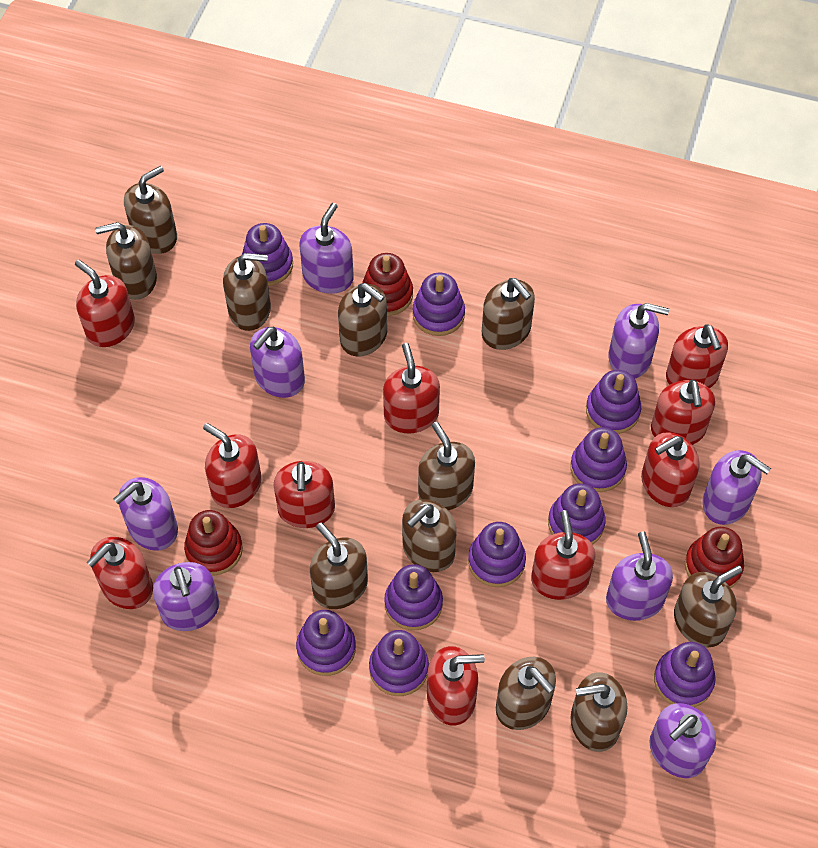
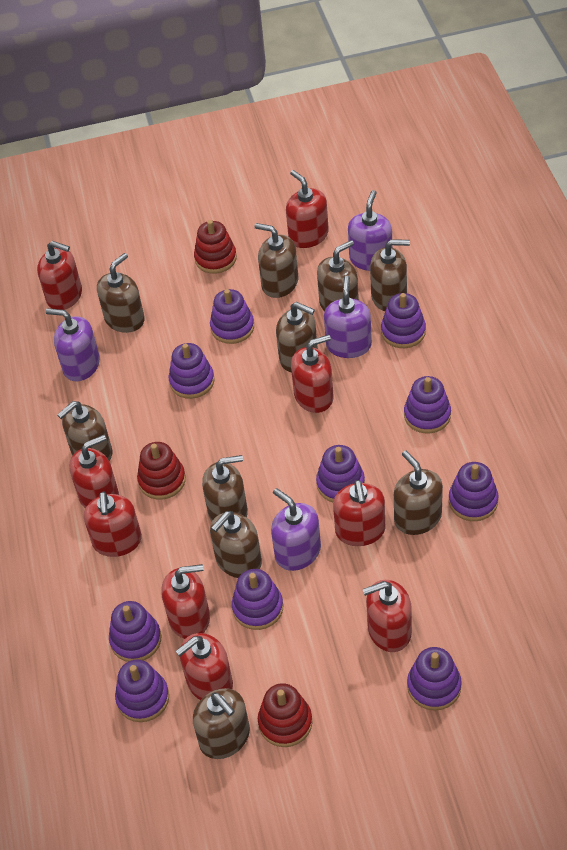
brown soap dispenser: [95,222,157,300] [124,166,177,254] [223,253,271,331] [310,522,368,609] [338,283,387,356] [402,499,457,572] [418,422,475,510] [482,278,535,350] [496,657,556,730] [570,672,627,752] [674,565,742,647] = 11 -> [57,401,112,461] [97,253,145,333] [193,688,250,759] [202,455,248,521] [210,511,262,578] [254,223,298,298] [276,302,318,372] [317,240,359,311] [370,239,410,311] [394,451,443,535] = 10
purple soap dispenser: [114,477,178,551] [153,562,219,631] [250,327,305,398] [300,203,354,294] [606,531,673,621] [609,303,669,378] [649,703,716,778] [702,450,771,525] = 8 -> [46,308,100,382] [271,488,321,571] [324,276,372,358] [348,190,392,271] = 4
red soap dispenser: [75,260,135,347] [86,537,153,609] [203,423,261,508] [274,461,335,528] [383,343,440,433] [427,646,485,725] [531,510,595,600] [641,432,699,507] [651,379,715,445] [666,324,728,388] = 10 -> [37,241,82,310] [69,435,119,508] [84,492,142,557] [161,564,210,639] [176,633,233,700] [286,170,329,248] [291,334,334,413] [333,480,386,546] [362,580,412,652] = 9

